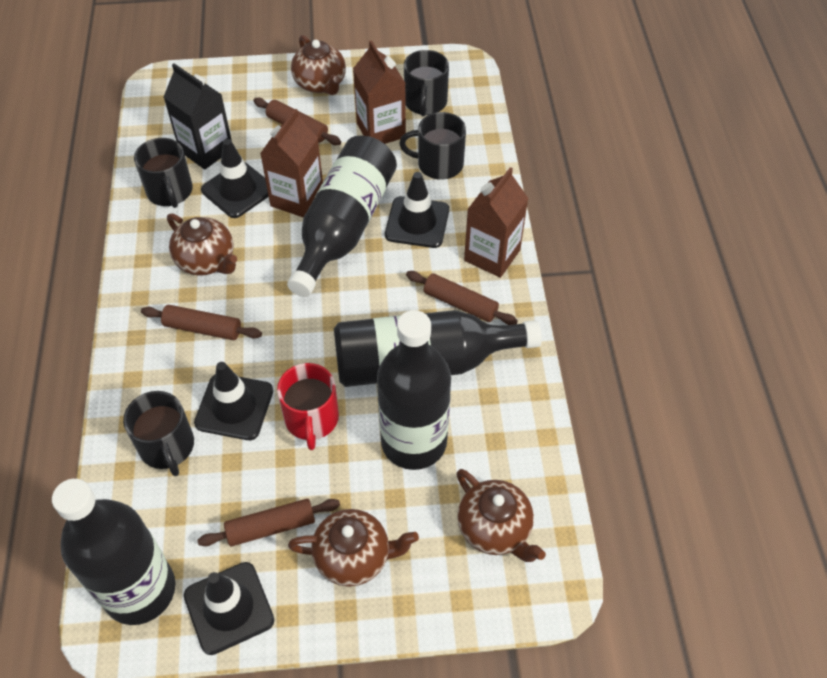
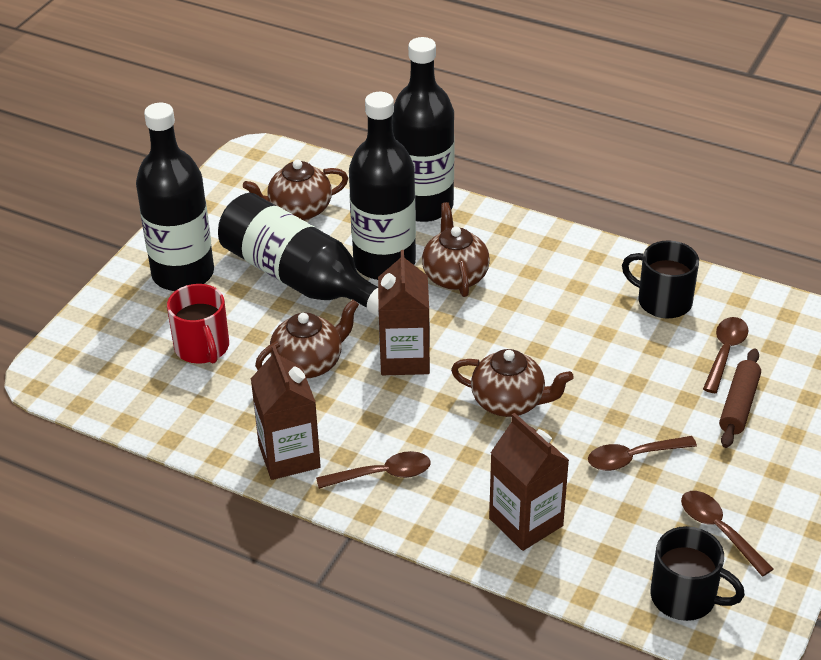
black carton: [164,63,232,169] = 1 -> none = 0
black mug: [123,391,194,476] [134,138,193,208] [399,112,466,180] [404,50,449,116] = 4 -> [622,240,699,319] [650,526,745,621] = 2
black traffic cone: [184,562,274,655] [194,362,273,440] [201,139,269,218] [385,172,449,248] = 4 -> none = 0
brown rolling pin: [141,305,262,340] [197,499,340,546] [253,98,341,145] [406,271,518,325] = 4 -> [719,348,761,448] = 1
brown spoon: none = 0 -> [316,451,430,489] [588,436,697,471] [681,491,773,577] [703,317,748,394] = 4

